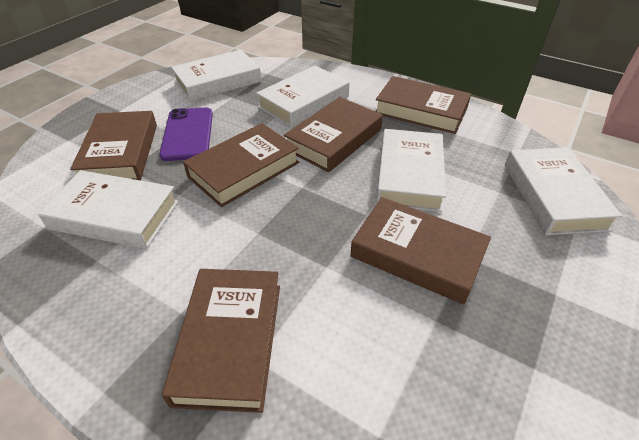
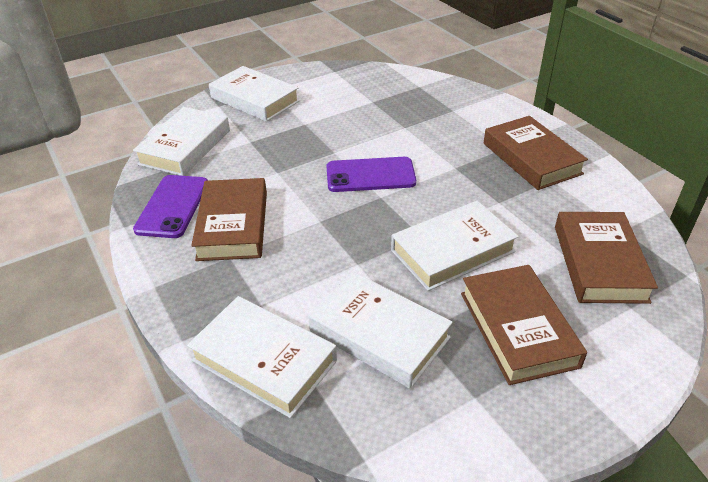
brown book: [70,111,157,181] [162,269,280,413] [183,123,299,207] [284,97,383,172] [350,197,491,305] [376,76,471,134] = 6 -> [191,178,267,261] [461,265,587,385] [484,116,588,190] [555,212,658,304] = 4
purple phone: [159,107,213,161] = 1 -> [133,175,208,238] [326,157,416,192] = 2

